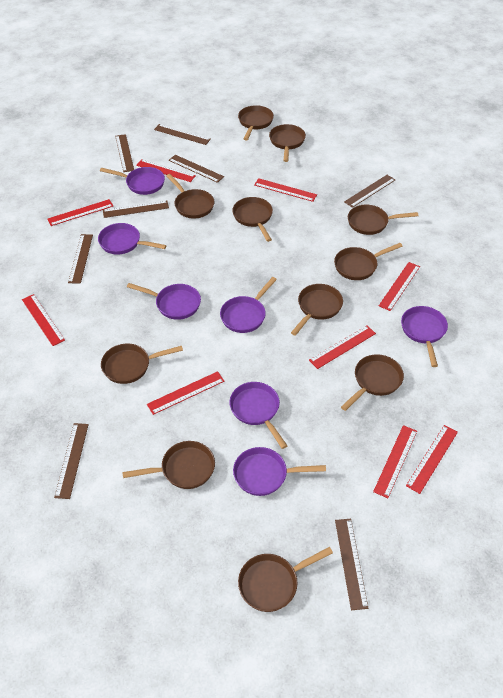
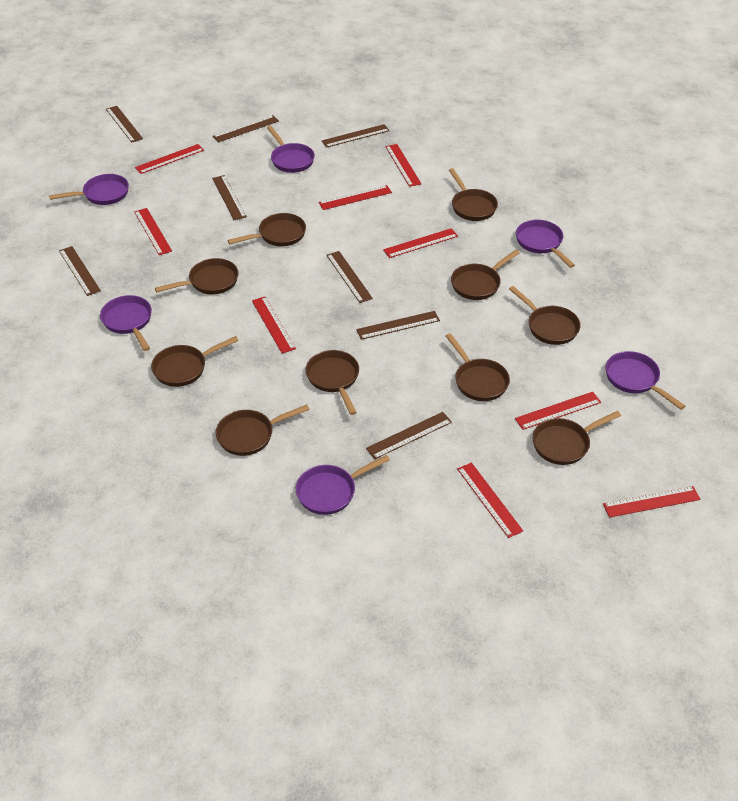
brown pan: [101,344,183,384] [122,441,215,489] [166,174,214,218] [232,197,273,242] [238,105,274,140] [238,547,333,612] [269,124,306,162] [291,284,343,336] [334,243,403,280] [341,354,404,411] [348,205,418,235] = 11 -> [151,336,239,387] [155,258,239,294] [216,405,310,456] [227,213,306,246] [306,350,359,415] [446,333,510,401] [449,168,498,221] [451,250,520,300] [509,286,581,345] [533,411,621,465] = 10
purple pan: [98,223,167,255] [100,167,165,195] [127,283,201,320] [220,277,277,333] [229,382,287,449] [233,447,326,496] [401,306,448,367] = 7 -> [49,174,129,205] [100,295,152,351] [267,126,315,173] [296,455,390,515] [516,220,575,268] [606,351,685,410] = 6

